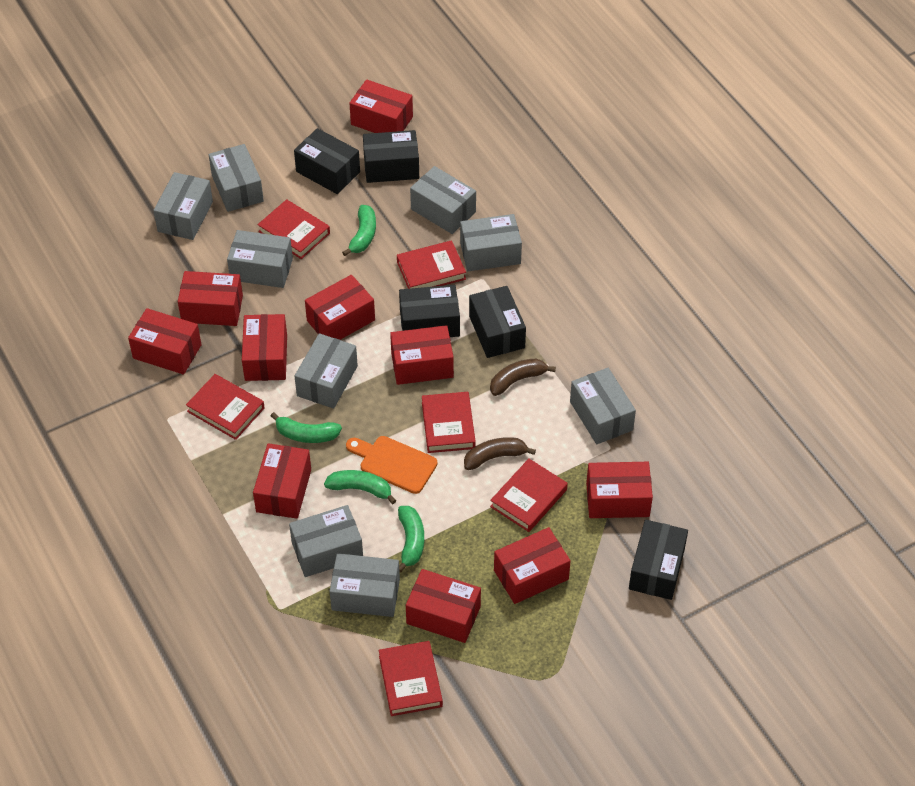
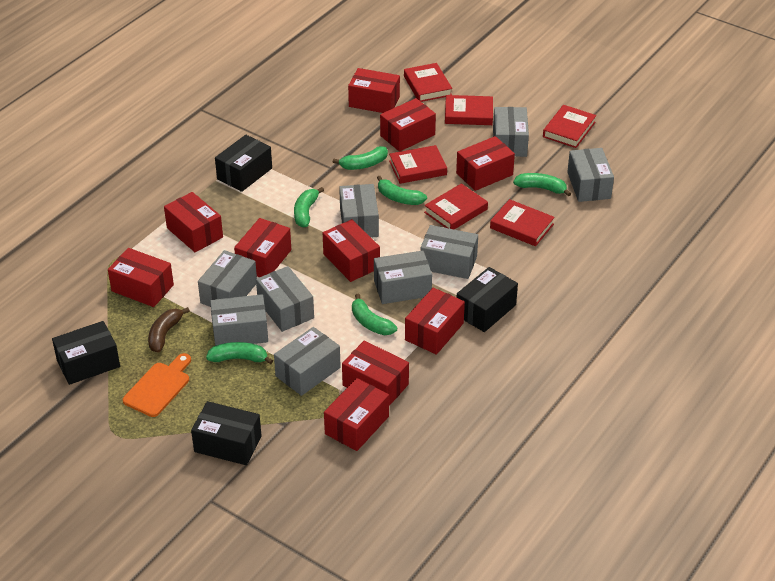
black box: [294,128,360,194] [363,130,419,183] [399,285,460,337] [469,286,526,358] [629,520,688,600] = 5 -> [52,321,120,385] [191,401,262,465] [215,135,272,192] [457,267,518,332] = 4
brown banana: [464,437,536,470] [490,359,556,396] = 2 -> [148,307,190,353] = 1
green banana: [271,412,342,443] [324,470,396,504] [342,205,376,256] [398,506,424,573] = 4 -> [206,342,273,365] [294,187,324,228] [333,146,388,170] [352,294,397,335] [377,176,427,205] [513,173,571,196] = 6

